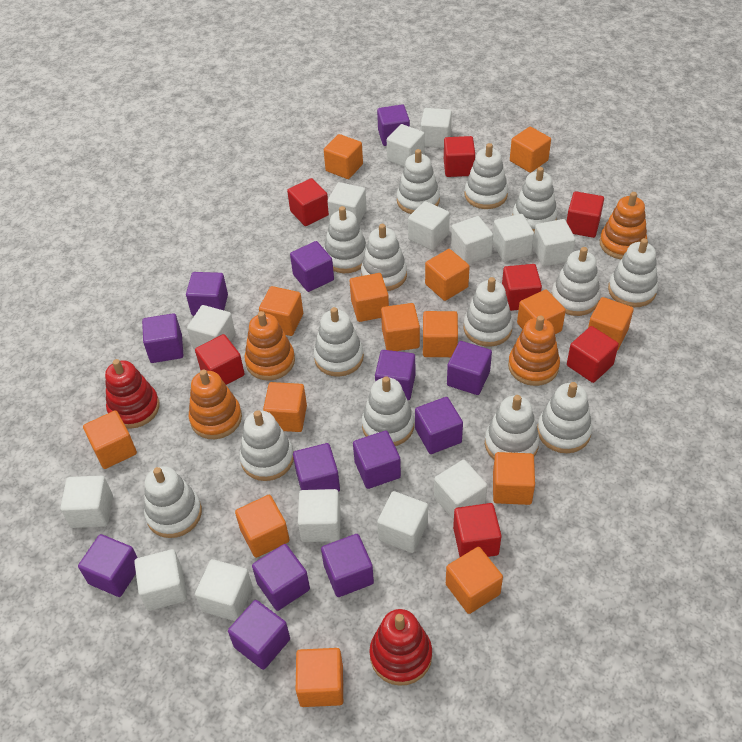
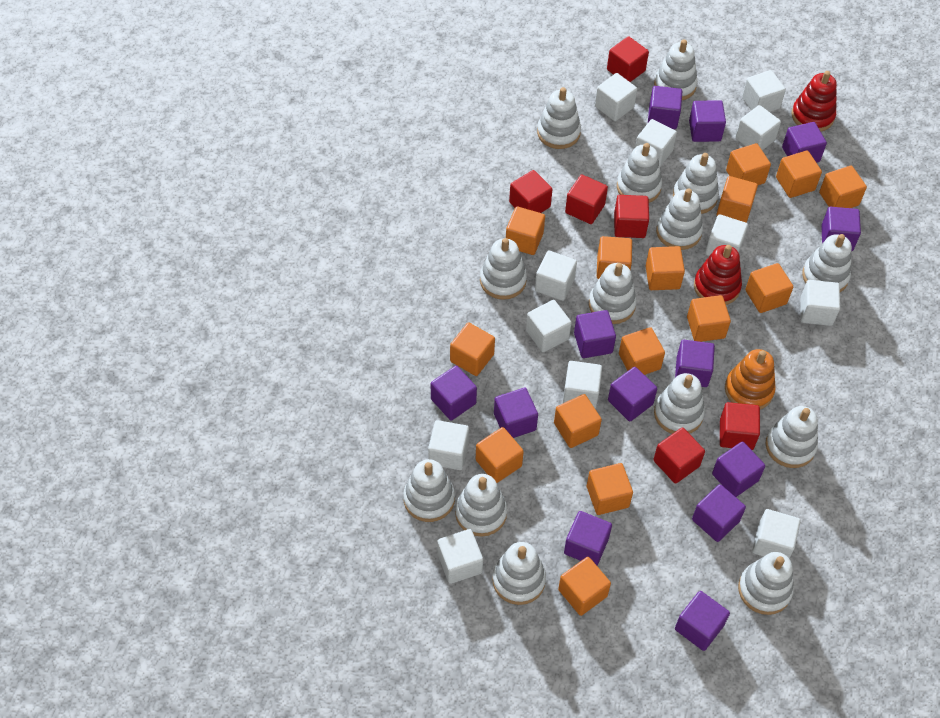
orange stacking toy: [189,370,242,439] [244,311,295,381] [508,316,560,386] [600,192,647,259] = 4 -> [725,349,776,410] = 1
red cube: [195,334,245,385] [287,178,329,226] [444,136,475,177] [453,503,502,557] [502,264,542,311] [566,191,604,238] [567,326,619,383] = 7 -> [509,170,552,213] [565,175,608,224] [607,36,649,82] [614,195,649,238] [653,427,705,484] [720,402,760,450] = 6
white cube: [60,476,113,528] [134,549,187,611] [187,305,235,349] [195,559,253,621] [298,489,341,542] [327,182,367,223] [377,491,428,553] [387,124,425,167] [408,201,450,250] [421,108,452,148] [434,460,487,520] [451,216,493,264] [493,214,534,262] [533,219,575,266] = 14 -> [428,420,469,470] [437,529,483,584] [526,300,571,352] [535,250,577,301] [563,361,602,408] [595,73,637,121] [635,119,677,167] [705,214,748,256] [735,105,781,150] [742,70,786,112] [752,509,801,558] [800,280,840,326] = 12

